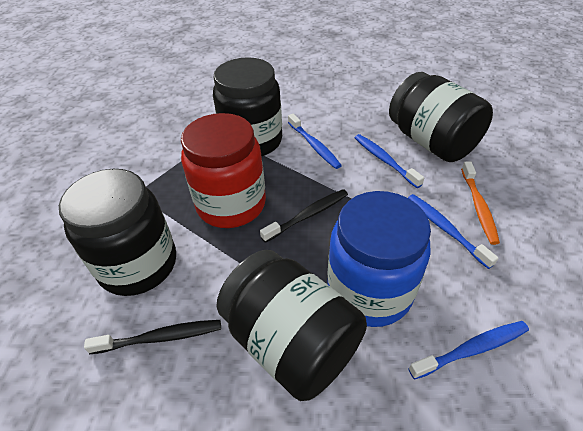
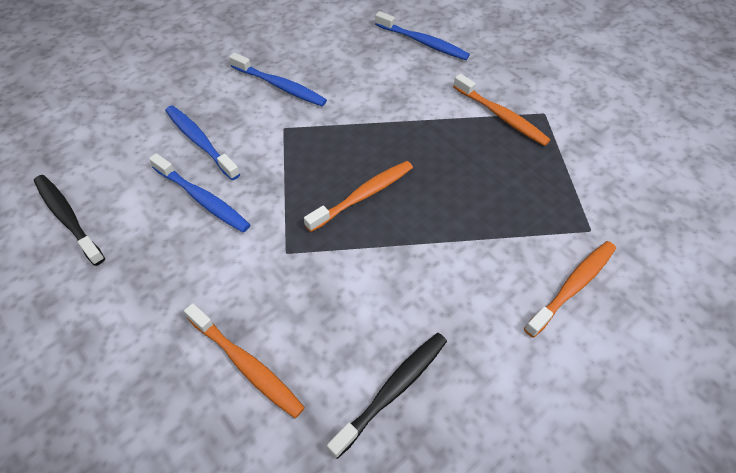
black jar: [59,169,176,296] [213,57,282,157] [216,250,367,401] [389,72,493,162] = 4 -> none = 0
blue jar: [327,191,431,327] = 1 -> none = 0
orange toothbrush: [461,162,500,245] = 1 -> [184,303,305,418] [304,161,413,232] [453,74,551,146] [524,241,616,338] = 4
red jar: [181,113,266,228] = 1 -> none = 0

